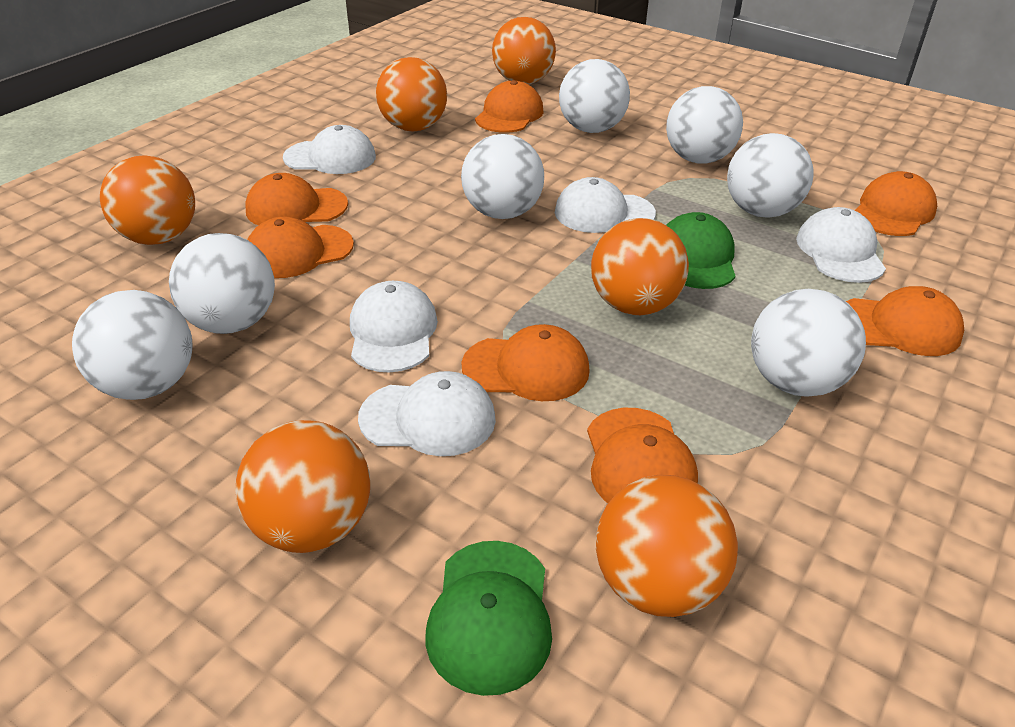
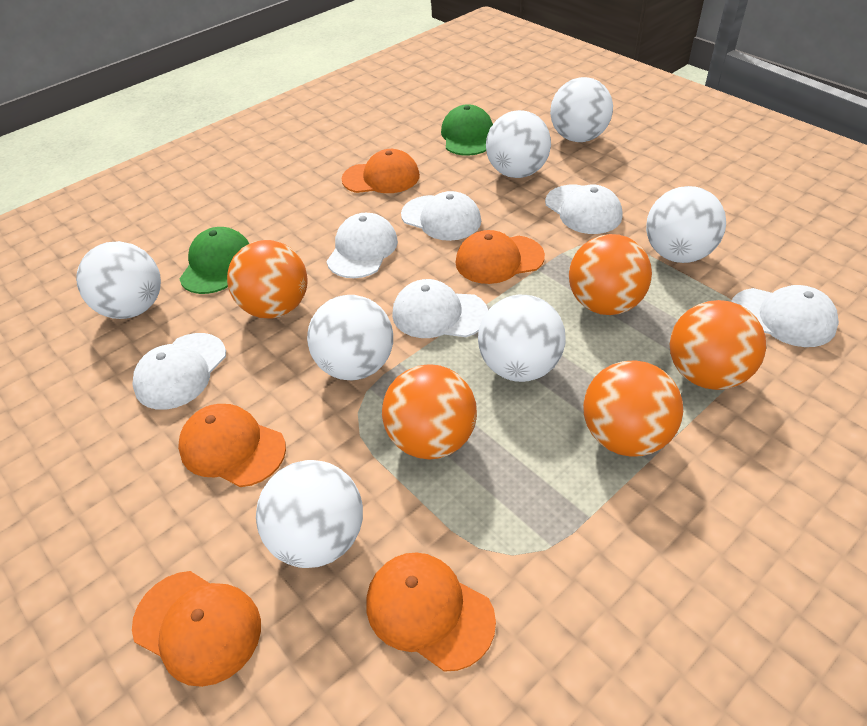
orange ball: [100,155,195,245] [235,420,370,553] [376,57,447,132] [492,17,556,84] [591,218,689,315] [596,475,738,617] = 6 -> [227,240,308,319] [382,364,477,460] [569,234,652,315] [583,360,683,457] [670,300,766,390] = 5
orange cap: [245,173,348,225] [247,217,354,278] [462,324,590,401] [475,80,544,133] [587,408,698,503] [846,286,964,356] [855,171,937,236] = 7 -> [132,571,261,687] [178,404,286,487] [342,149,420,193] [366,552,496,672] [456,230,545,284] = 5
white cap: [283,125,376,174] [350,281,438,372] [358,371,496,456] [555,177,656,233] [796,207,886,283] = 5 -> [132,333,226,410] [326,213,398,278] [392,279,488,338] [401,191,481,241] [545,185,622,234] [731,285,839,347] = 6

